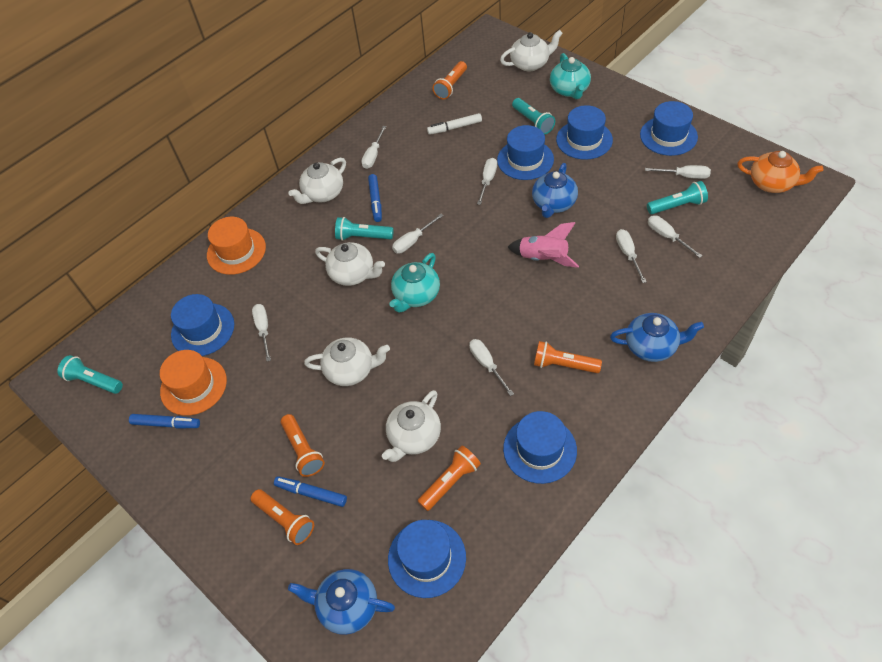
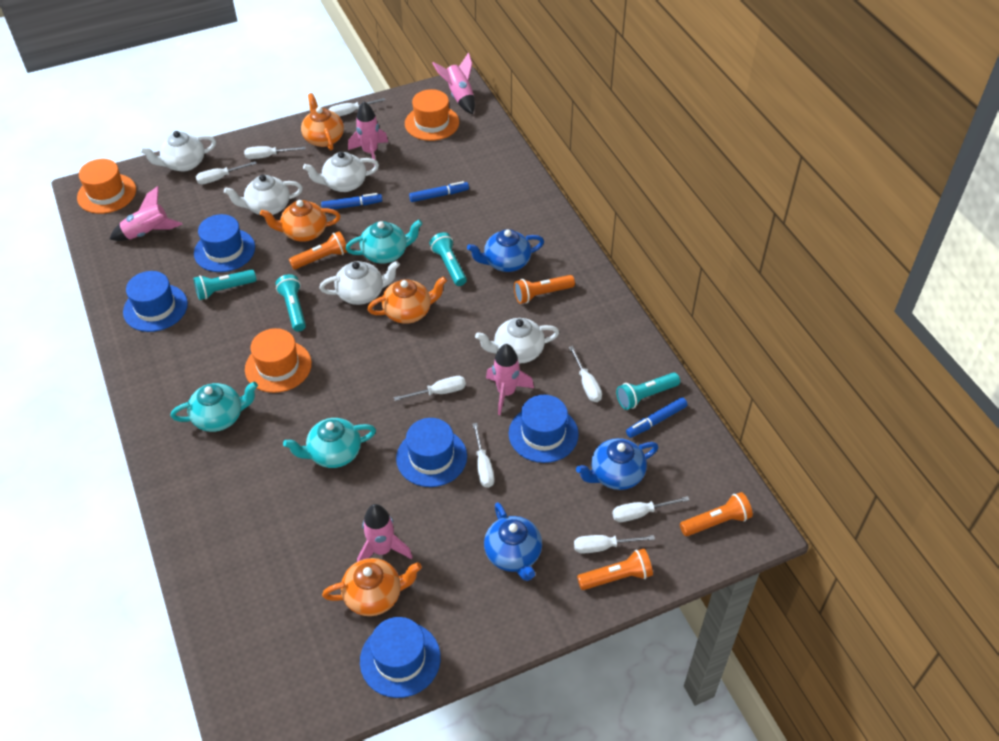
blue hat: [171,294,234,356] [388,520,466,598] [497,125,554,180] [503,411,577,484] [556,105,613,160] [640,101,698,156] = 6 -> [123,271,188,332] [194,214,255,272] [360,617,441,698] [396,418,467,487] [509,395,579,463] = 5
orange flashlight: [250,489,314,545] [281,414,325,477] [418,445,481,511] [433,61,467,99] [534,341,602,373] = 5 -> [289,231,347,270] [514,275,575,304] [577,549,653,590] [680,492,753,536] = 4
orange hat: [160,350,227,416] [207,217,266,275] = 2 -> [77,159,136,214] [245,328,312,393] [405,89,459,141] = 3
orange teapot: [737,151,823,193] = 1 -> [260,200,341,242] [301,93,344,150] [322,558,422,616] [367,276,447,324] = 4
pink rocket: [508,222,579,268] = 1 -> [110,186,183,241] [348,102,388,166] [357,504,412,562] [432,52,475,114] [486,344,534,415] = 5
turquoise teapot: [389,253,440,313] [550,53,591,99] = 2 -> [171,382,258,432] [283,418,376,468] [345,220,422,264] = 3
white marker: [427,113,482,135] = 1 -> none = 0

